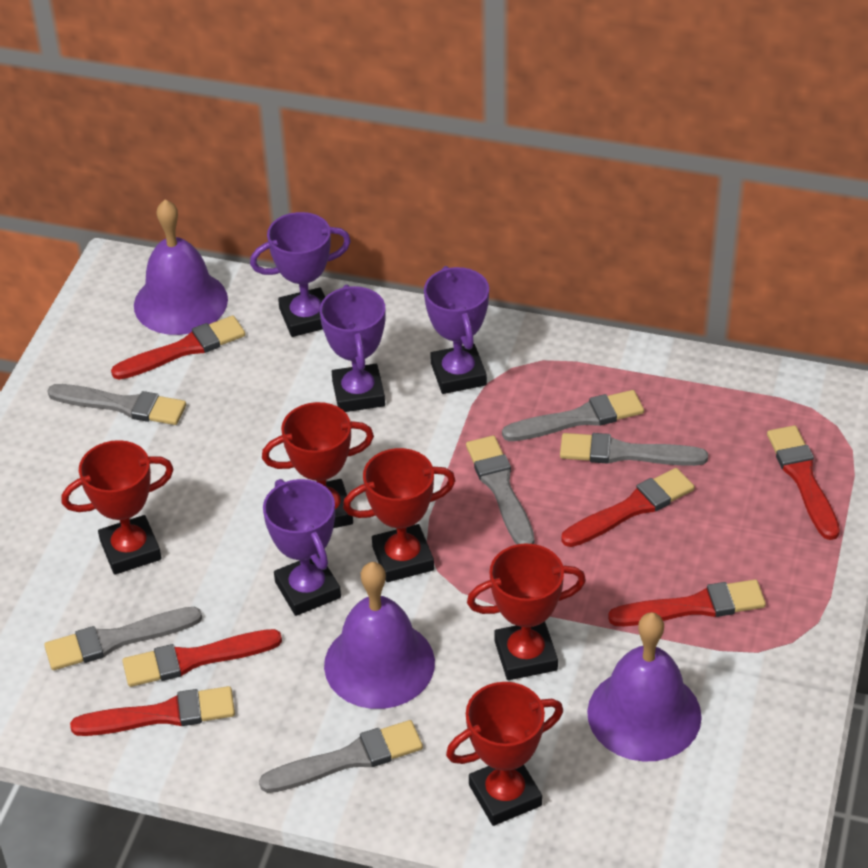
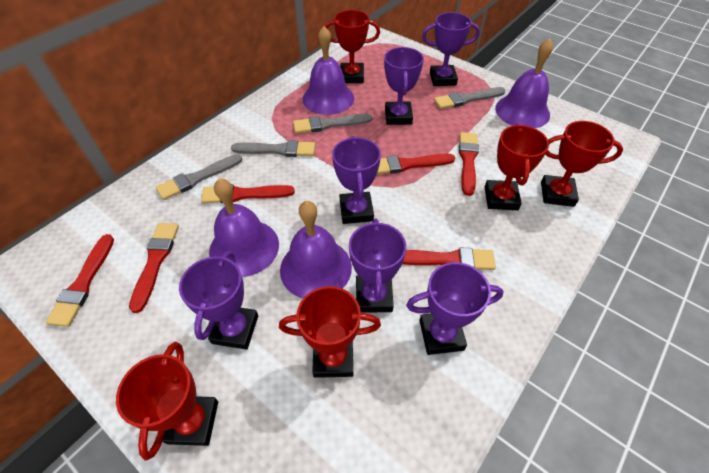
grey brush: [44,607,202,670] [47,384,186,425] [259,720,423,793] [466,435,534,544] [502,390,644,441] [560,433,708,466] = 6 -> [156,154,242,200] [231,140,315,157] [293,114,372,134] [434,87,506,109] = 4
purple bell: [134,199,228,335] [324,562,435,709] [587,612,702,762] = 3 -> [209,178,279,277] [280,201,352,299] [302,26,354,115] [495,38,553,128] = 4
purple trophy: [250,212,351,337] [263,479,341,616] [320,285,386,412] [424,266,489,394] = 4 -> [179,251,258,350] [332,136,381,224] [349,219,406,313] [384,47,424,125] [406,262,504,355] [422,12,480,86] = 6

